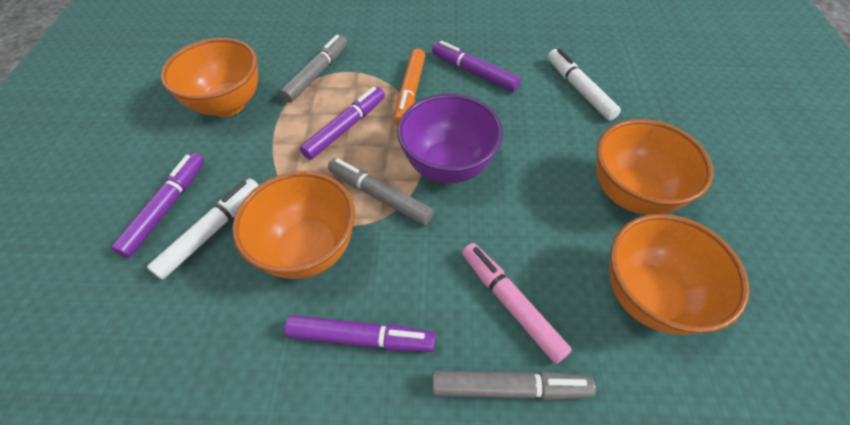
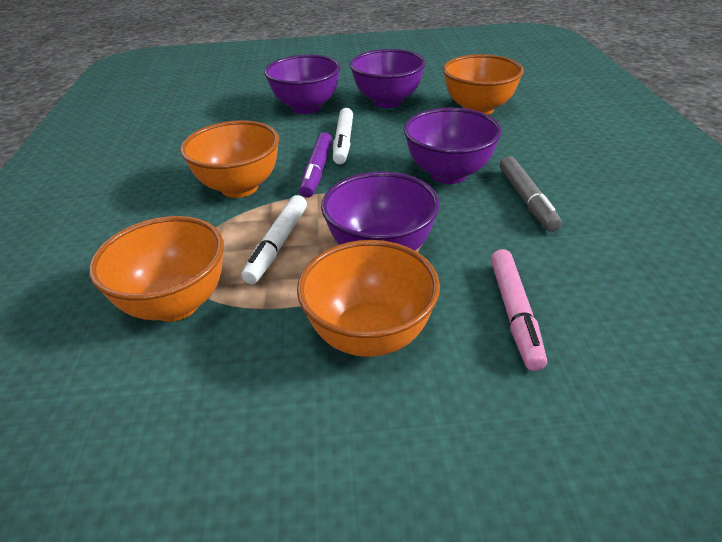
grey marker: [280,35,347,102] [328,158,434,225] [432,371,596,400] = 3 -> [500,156,562,232] = 1
orange marker: [394,49,425,125] = 1 -> none = 0
purple bowl: [397,94,503,183] = 1 -> [264,55,341,114] [321,171,440,251] [350,49,426,108] [404,108,502,184] = 4
purple marker: [111,153,204,258] [284,315,435,352] [300,87,385,160] [432,41,521,92] = 4 -> [299,132,332,198] = 1

